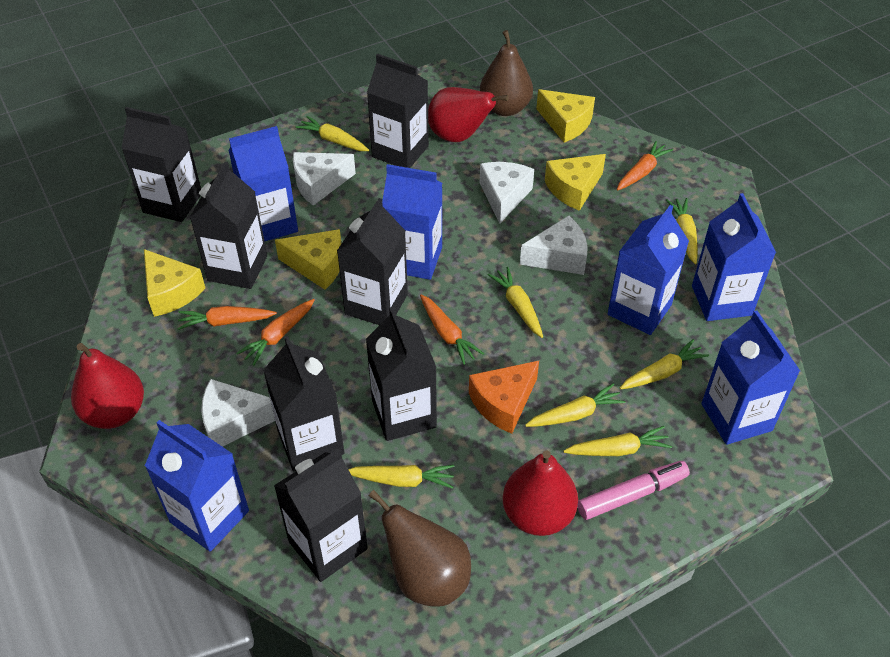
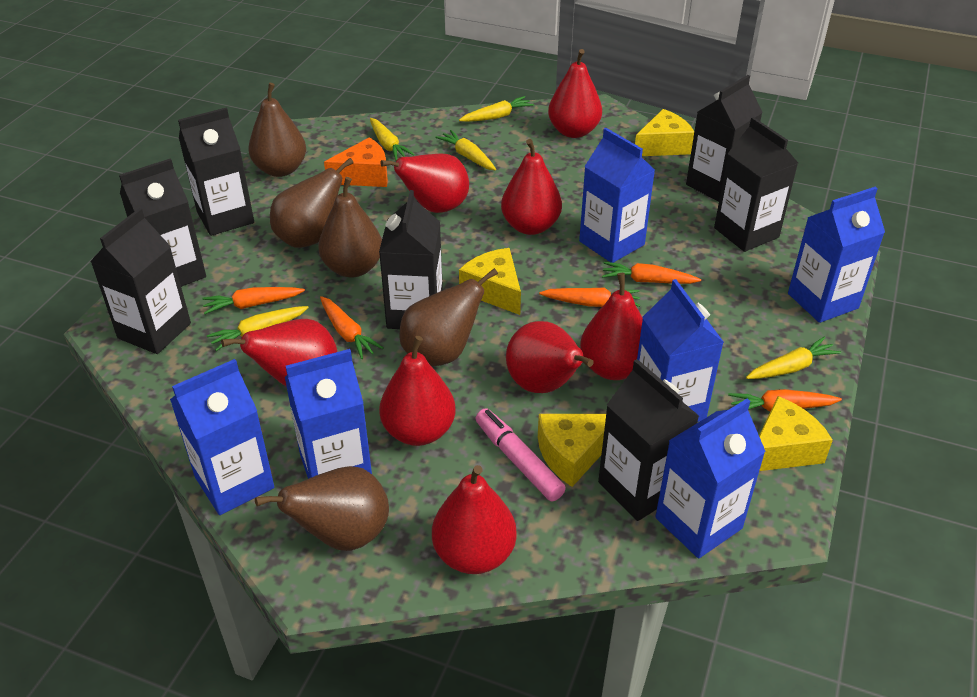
brown pear: [369,490,471,607] [480,30,533,116] = 2 -> [248,83,306,177] [255,466,389,551] [270,158,354,248] [318,177,382,277] [399,268,498,366] = 5
orange carrot: [177,306,277,330] [237,299,315,365] [420,294,484,365] [617,141,673,190] = 4 -> [202,287,305,314] [320,296,384,359] [539,288,640,307] [602,262,701,284] [728,389,842,412] = 5
red pear: [71,343,144,429] [428,87,509,142] [503,450,578,536] = 3 -> [221,319,337,387] [379,336,455,446] [380,153,469,213] [432,465,517,574] [501,139,562,235] [506,321,594,393] [548,49,602,138] [580,273,643,380] = 8
white cheese: [201,379,275,447] [293,152,356,206] [480,162,534,223] [520,216,588,275] = 4 -> none = 0
yellow carrot: [296,116,369,151] [348,465,454,489] [488,267,543,338] [525,383,626,427] [563,426,672,456] [620,339,709,389] [666,198,697,264] = 7 -> [207,306,309,351] [370,118,415,161] [435,130,496,170] [459,96,534,122] [746,337,841,379] = 5

